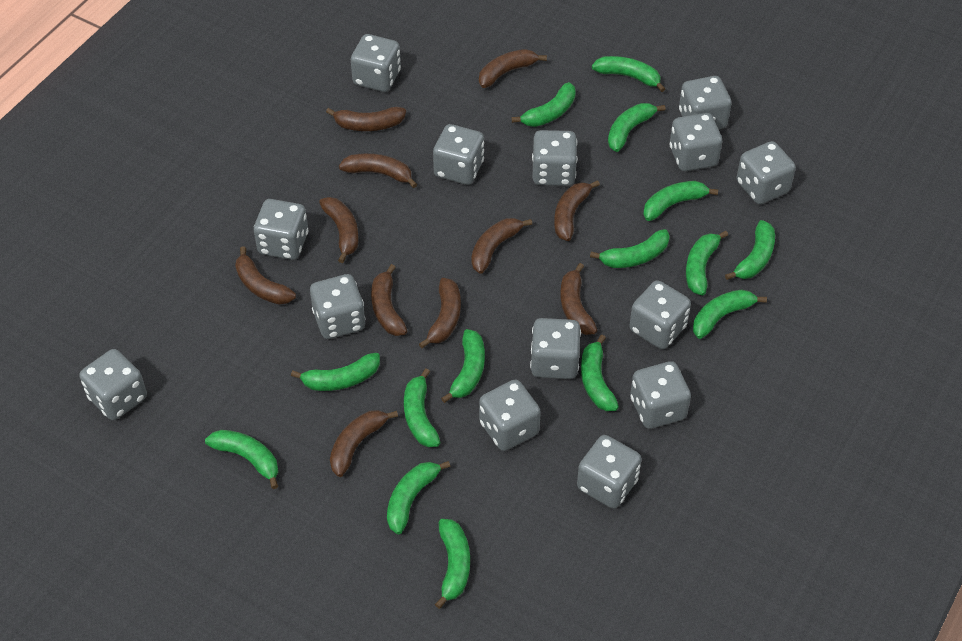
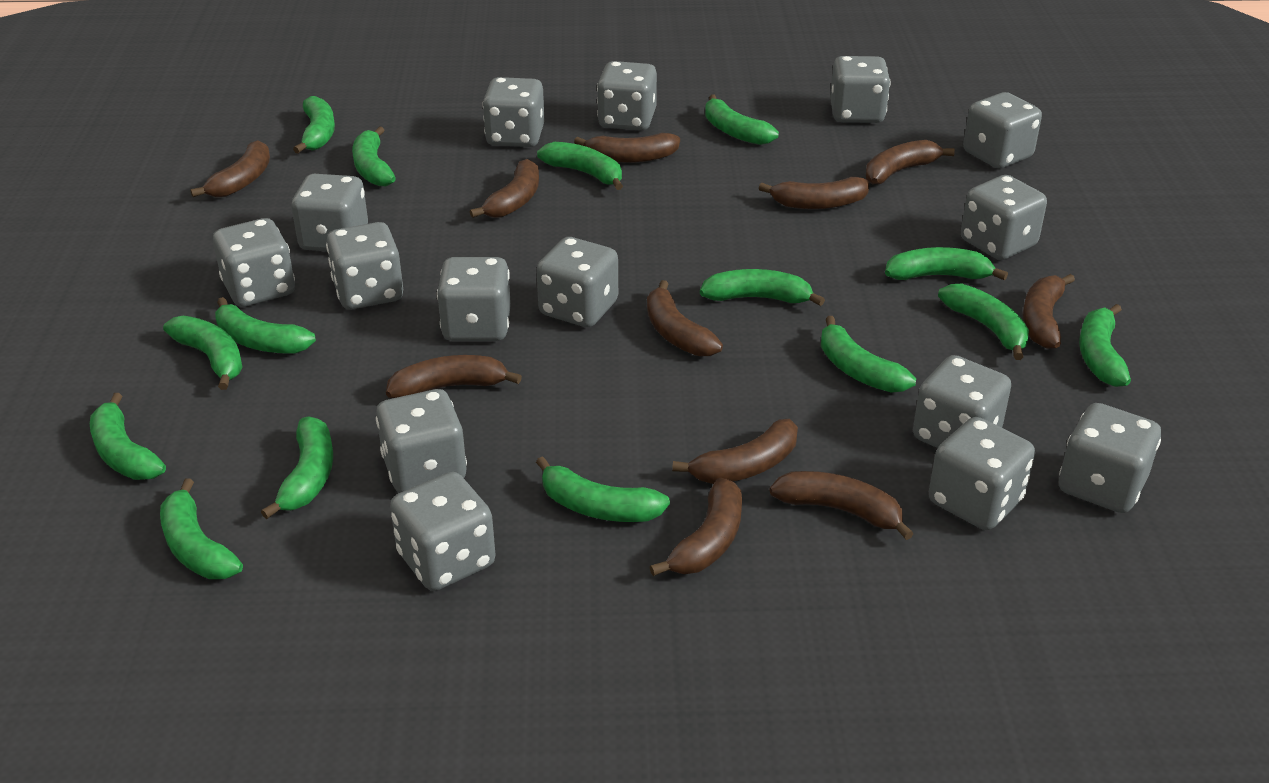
grey dice: [80,349,147,420] [254,199,308,260] [310,274,365,339] [351,34,401,92] [433,124,484,185] [479,379,541,451] [530,318,581,379] [532,130,577,186] [577,435,642,509] [629,280,691,349] [630,361,691,429] [670,113,722,171] [679,76,732,129] [737,141,796,204] = 14 -> [213,218,295,307] [291,174,368,251] [326,222,403,309] [376,389,467,493] [390,472,496,591] [437,257,511,341] [482,77,545,147] [536,237,618,327] [597,61,657,131] [830,56,891,123] [913,355,1011,448] [929,417,1035,530] [961,175,1047,260] [963,92,1042,168] [1059,403,1161,513] = 15

